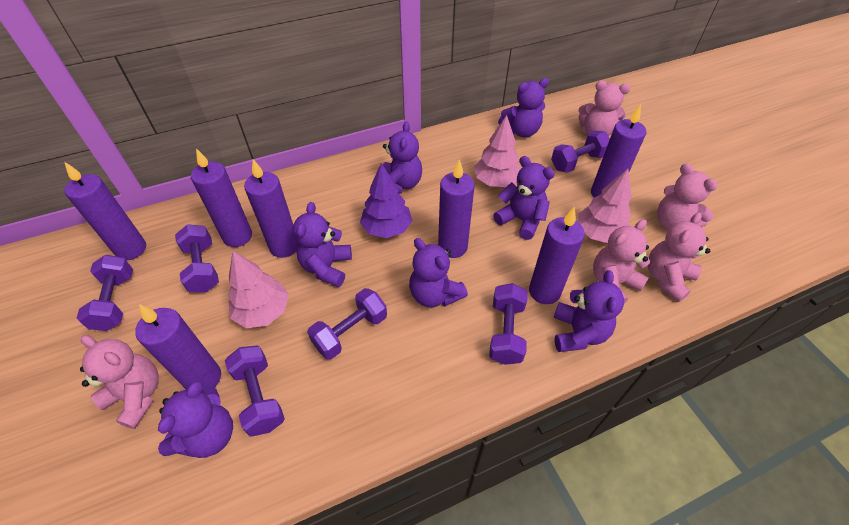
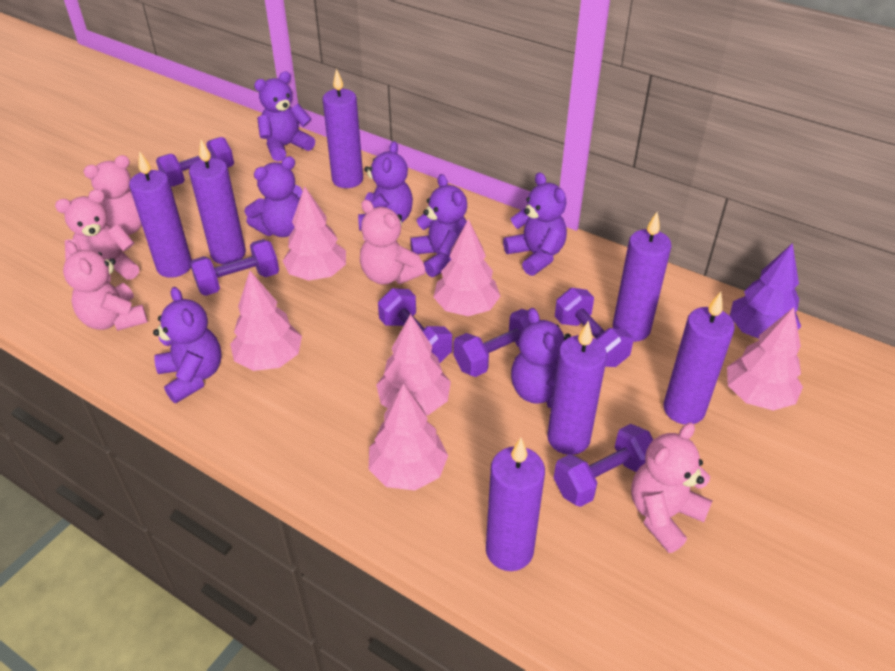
pink tree: [228,251,289,328] [474,115,521,187] [578,169,631,243] = 3 -> [230,271,302,371] [283,186,346,281] [369,384,448,490] [376,314,451,415] [433,219,500,316] [727,307,803,411] = 6

